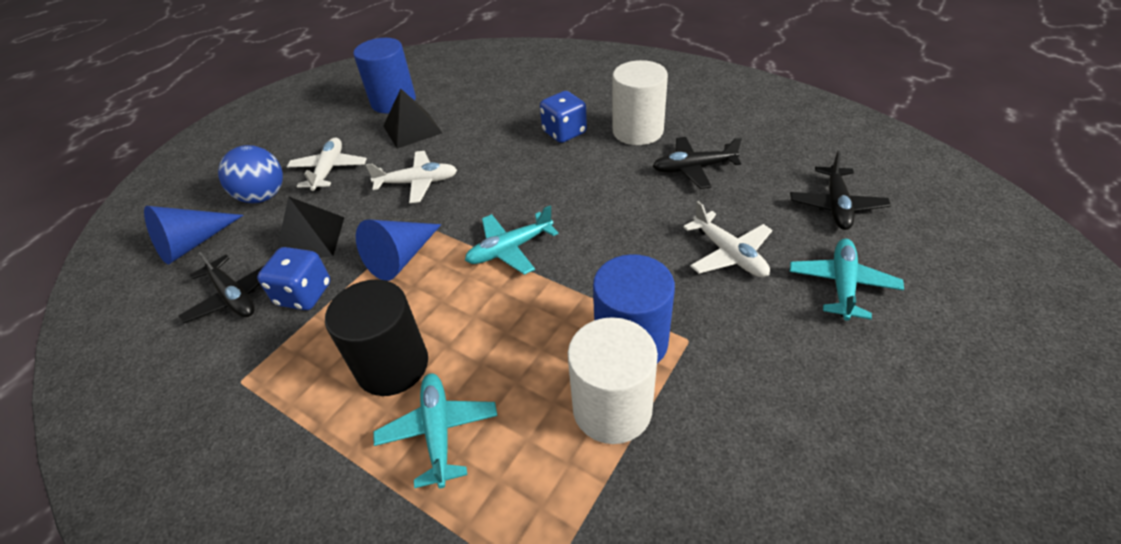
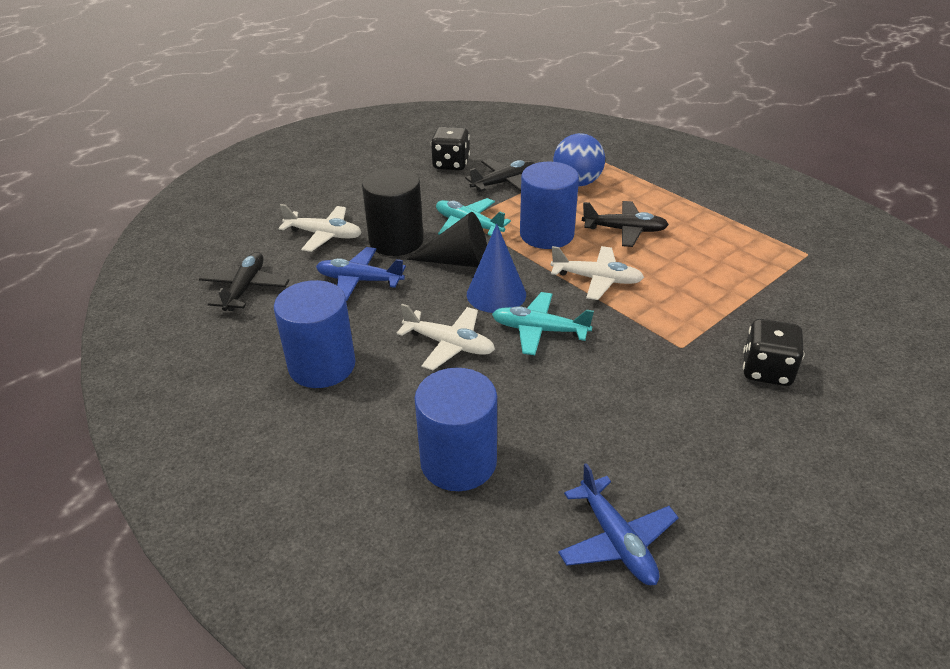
black cone: none = 0 -> [406,212,487,267] = 1
black dice: none = 0 -> [431,127,470,170] [743,319,805,386] = 2
black pyramid: [277,196,344,258] [383,89,442,149] = 2 -> none = 0
blue cone: [144,206,243,264] [356,220,441,281] = 2 -> [467,224,526,313] = 1
blue cylinder: [353,38,416,114] [593,254,675,364] = 2 -> [274,280,356,388] [414,368,497,491] [520,162,579,249] = 3
blue dice: [257,247,330,310] [540,91,587,143] = 2 -> none = 0
blue plane: none = 0 -> [316,247,406,301] [558,463,679,585] = 2
turquoise plane: [373,373,498,488] [465,206,558,275] [790,239,904,321] = 3 -> [436,198,511,236] [492,292,594,355] = 2
white cylinder: [568,317,658,444] [613,60,668,145] = 2 -> none = 0

